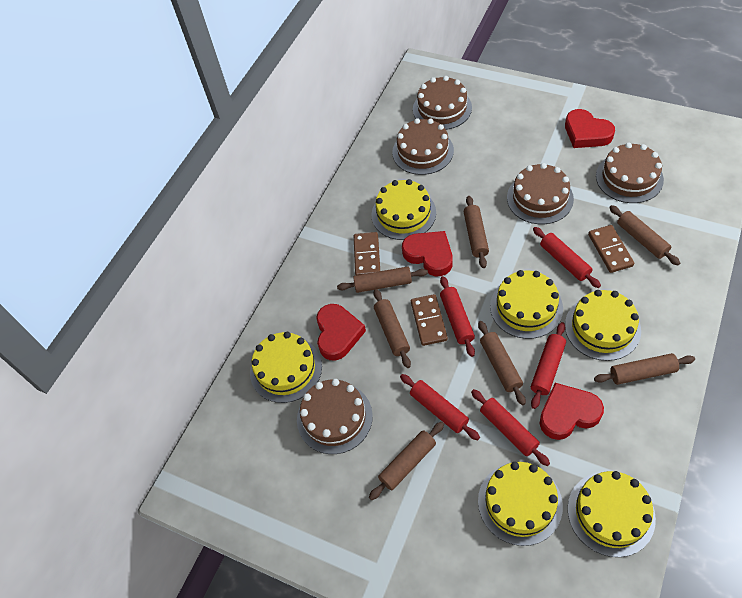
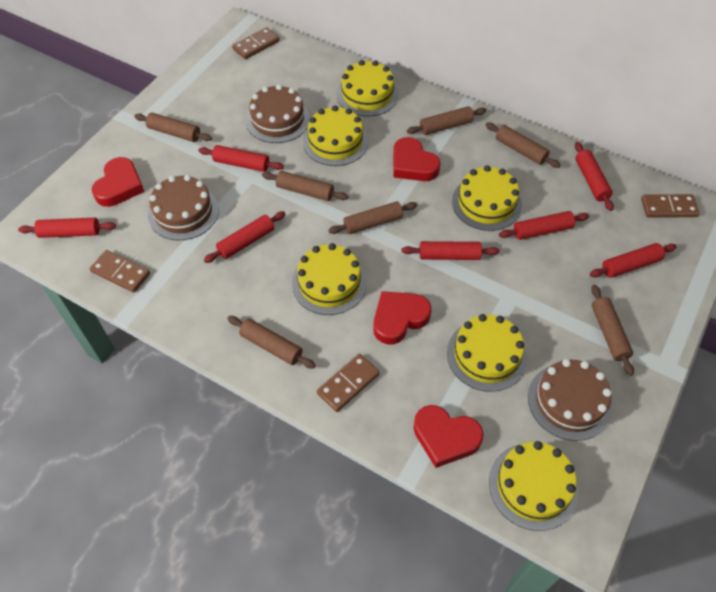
brown cake: [297,379,373,454] [392,118,454,175] [413,76,472,130] [507,163,574,224] [596,142,664,203] = 5 -> [148,175,219,240] [246,84,310,143] [528,359,612,441] = 3
brown domino: [354,232,380,275] [411,294,448,346] [588,225,634,273] = 3 -> [90,250,150,293] [232,27,280,59] [317,354,380,412] [641,194,700,218] = 4
red rolling pin: [400,374,480,440] [440,276,475,357] [471,389,550,466] [531,322,566,409] [533,227,601,288] = 5 -> [18,218,116,238] [198,145,284,172] [204,211,285,263] [402,241,500,260] [499,211,589,240] [575,142,614,211] [590,243,677,278] = 7

